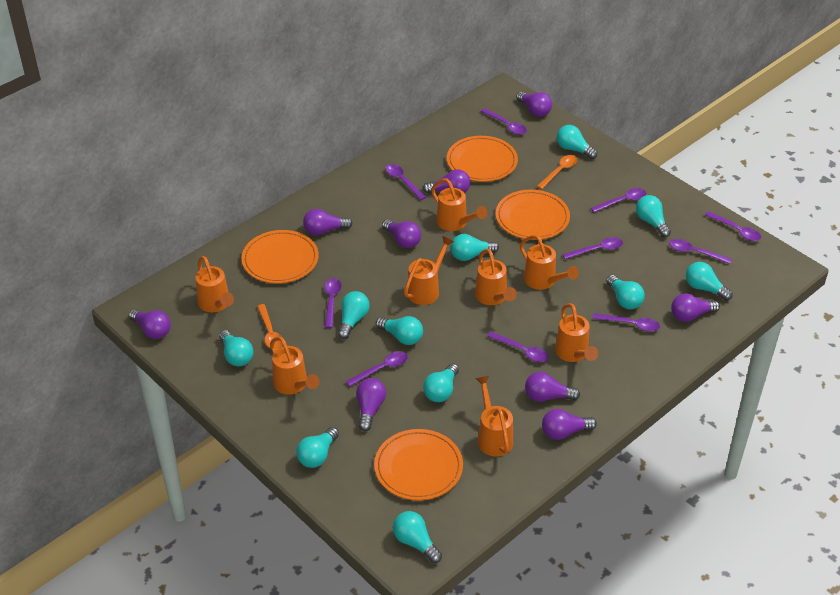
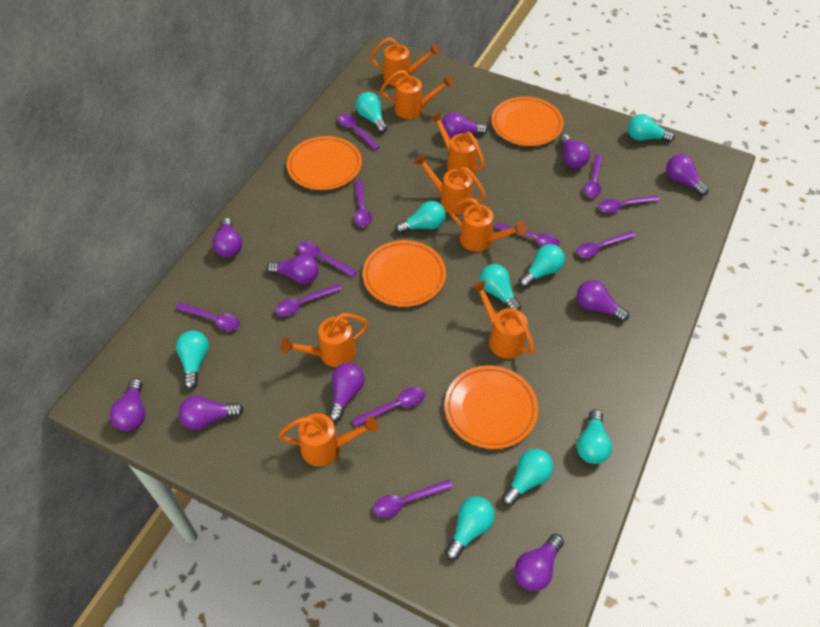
orange spoon: [257,304,283,350] [537,155,578,189] = 2 -> none = 0
purple light bulb: [129,309,171,339] [303,209,353,235] [356,378,386,431] [382,219,421,248] [422,169,470,193] [516,92,552,117] [525,372,580,402] [542,409,597,440] [671,293,720,322] = 9 -> [110,379,145,431] [178,396,244,430] [212,218,242,258] [267,254,319,284] [329,363,364,422] [442,112,488,138] [514,534,564,591] [559,134,590,168] [577,280,629,322] [666,154,709,196] = 10
purple spoon: [324,278,342,328] [346,351,408,387] [385,164,426,200] [481,108,527,135] [487,331,549,362] [562,237,623,259] [591,188,646,213] [593,313,660,332] [669,239,732,264] [705,211,761,241] = 10 -> [175,303,240,331] [275,284,342,316] [297,241,357,277] [338,113,380,150] [352,387,425,427] [354,180,372,227] [373,480,453,518] [495,223,560,246] [577,231,636,258] [584,155,603,197] [599,195,660,213] = 11
turquoise light bulb: [219,330,253,367] [296,427,339,468] [338,291,369,339] [376,316,423,345] [393,511,442,563] [423,363,459,402] [451,234,499,261] [557,125,597,159] [606,275,645,309] [636,195,671,237] [686,262,733,301] = 11 -> [176,331,209,389] [356,92,388,133] [395,201,446,234] [445,496,495,560] [480,264,521,311] [502,449,553,506] [519,244,565,288] [577,409,612,464] [628,114,675,142] = 9

